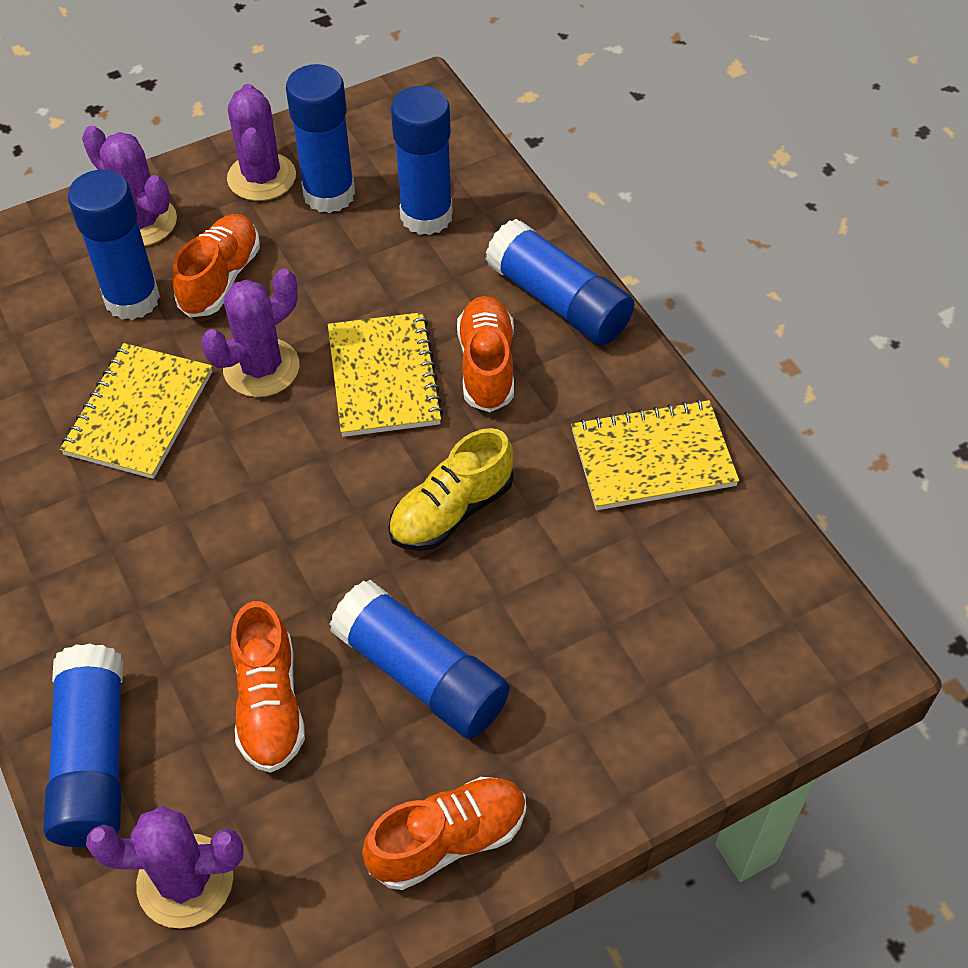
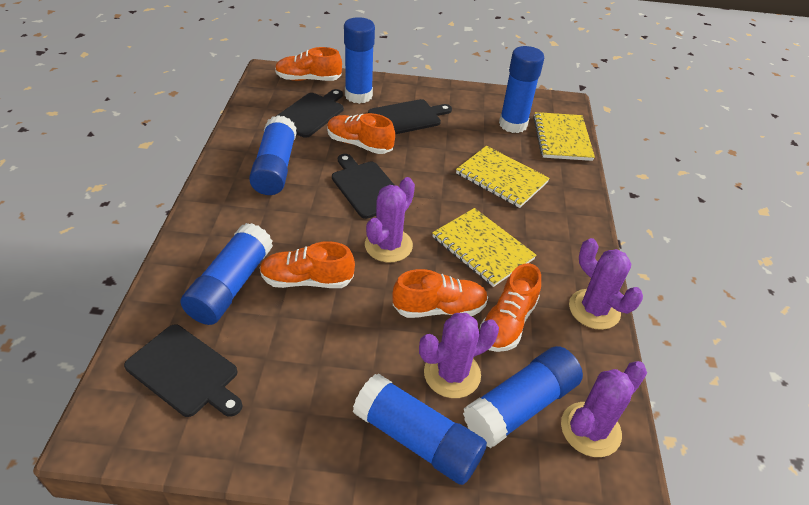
black cutting board: none = 0 -> [124,324,242,417] [275,89,344,138] [332,154,395,219] [368,99,452,134] = 4
orange shoe: [172,214,260,317] [231,601,305,773] [362,777,526,890] [457,296,514,412] = 4 -> [260,241,355,288] [275,47,342,81] [327,113,395,154] [392,269,488,318] [480,263,541,352] = 5
yellow shoe: [388,428,514,551] = 1 -> none = 0

